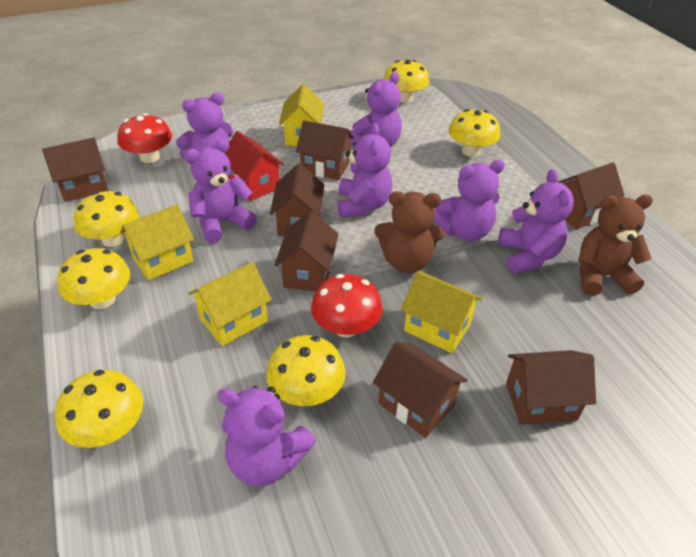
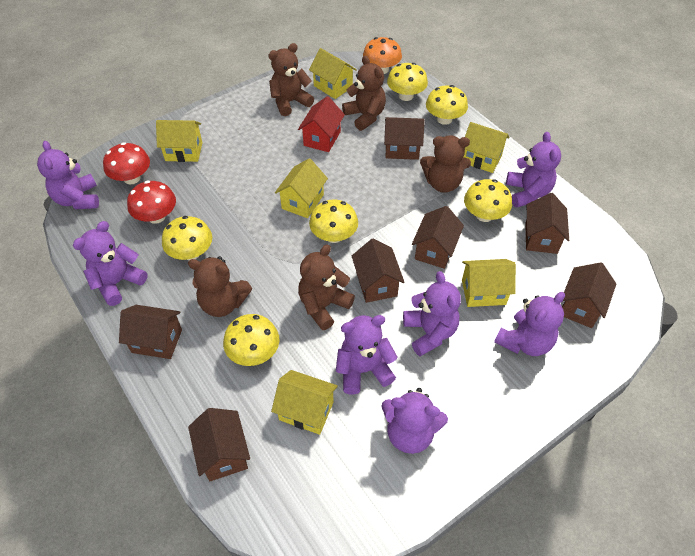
brown teddy bear: [374,191,445,273] [578,195,653,296] = 2 -> [188,256,252,317] [268,43,314,116] [298,244,355,330] [342,55,386,131] [420,135,471,193] = 5
orange mushroom: none = 0 -> [363,37,402,74] = 1
yellow house: [120,204,194,280] [188,262,272,346] [279,84,324,146] [401,270,482,353] = 4 -> [156,120,202,162] [271,370,338,435] [275,158,328,218] [309,48,357,99] [462,259,516,307] [464,122,510,173] = 6

